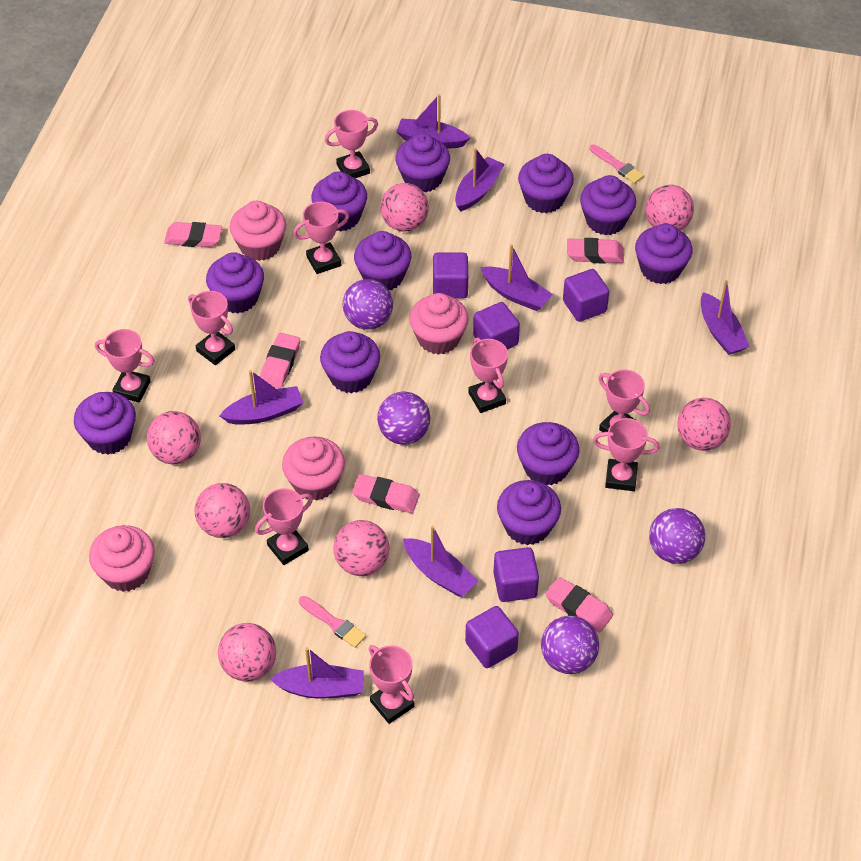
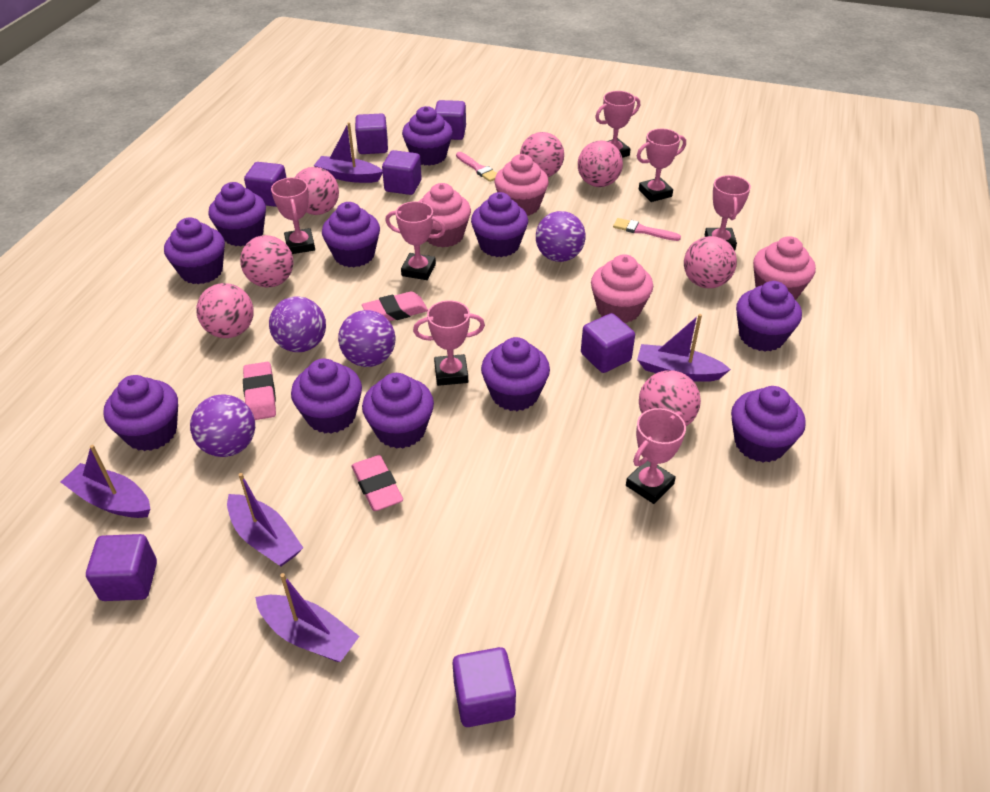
pink eraser: [164,222,222,247] [260,333,300,388] [352,474,419,513] [546,577,613,632] [567,238,624,264] = 5 -> [243,362,276,420] [352,455,403,511] [362,291,428,321] = 3
pink trophy: [95,329,154,402] [188,291,235,365] [255,488,313,565] [293,202,349,274] [325,110,378,178] [369,645,415,724] [468,338,508,413] [593,418,660,491] [599,370,650,432] = 9 -> [271,178,315,254] [385,201,446,280] [413,300,485,386] [595,91,640,158] [626,408,686,504] [637,129,686,202] [705,175,751,251] = 7
purple boat: [219,370,303,425] [270,647,364,699] [396,94,470,148] [403,526,478,597] [455,148,505,212] [480,244,553,311] [701,280,750,355] = 7 -> [61,445,150,518] [227,473,303,566] [255,573,360,662] [314,122,383,183] [637,314,731,382] = 5
purple cube: [433,253,468,299] [465,606,519,668] [473,302,520,349] [493,547,539,602] [563,269,609,322] = 5 -> [86,534,157,601] [244,162,286,207] [355,113,388,154] [382,150,422,195] [435,100,466,140] [452,647,516,727] [581,313,635,373] = 7

